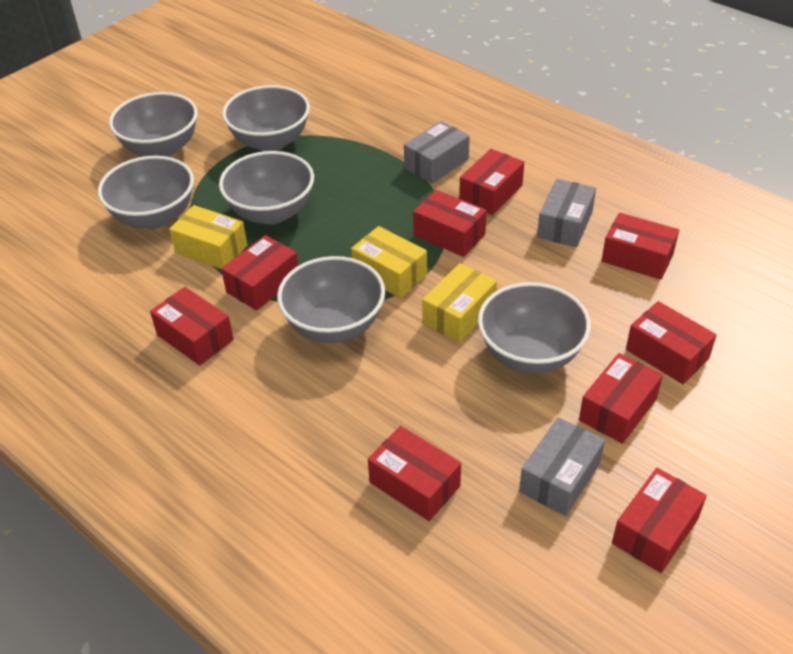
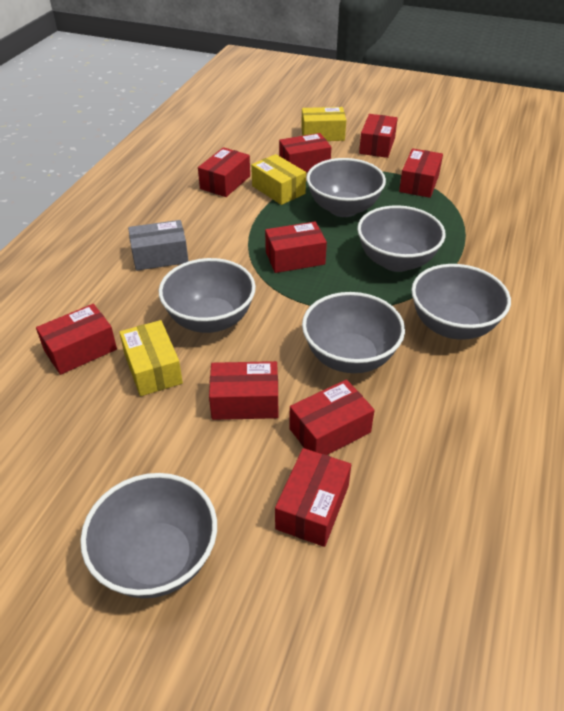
grey box: [404,121,470,184] [519,417,605,516] [537,179,596,247] = 3 -> [128,220,188,271] = 1

